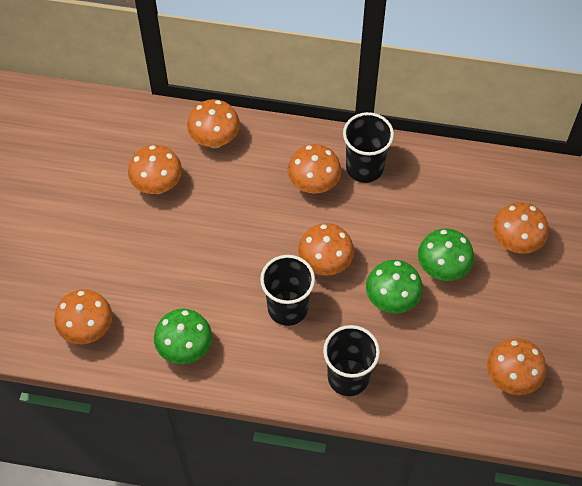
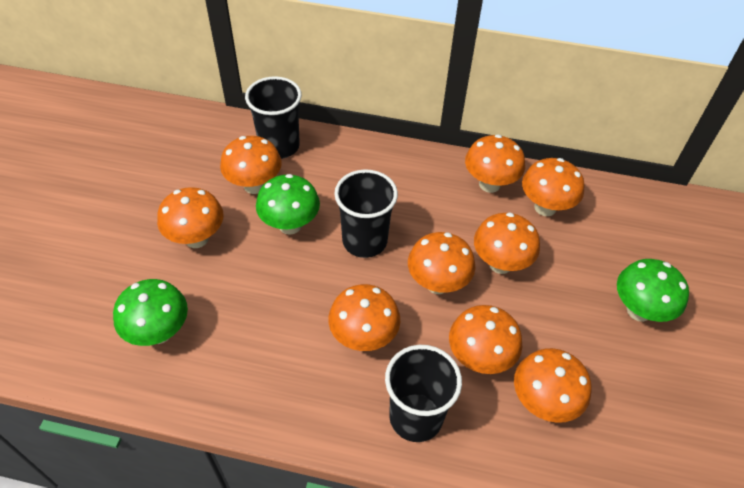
orange mushroom: [54,289,112,344] [128,145,182,194] [187,99,240,148] [288,144,342,194] [298,223,354,276] [487,338,546,395] [493,202,549,254] = 7 -> [157,187,223,248] [220,136,282,194] [328,284,400,351] [408,232,475,294] [449,305,522,374] [465,134,525,193] [474,213,540,274] [514,348,591,423] [522,158,585,216] = 9

